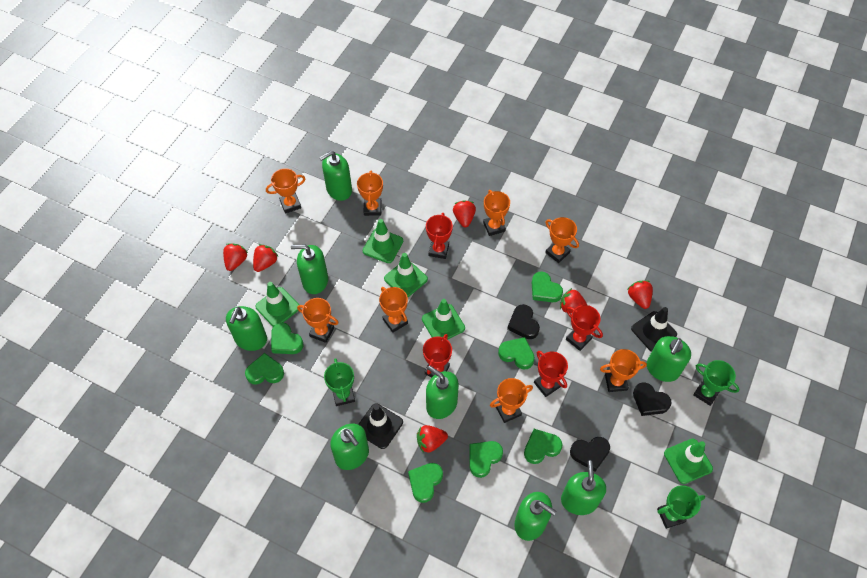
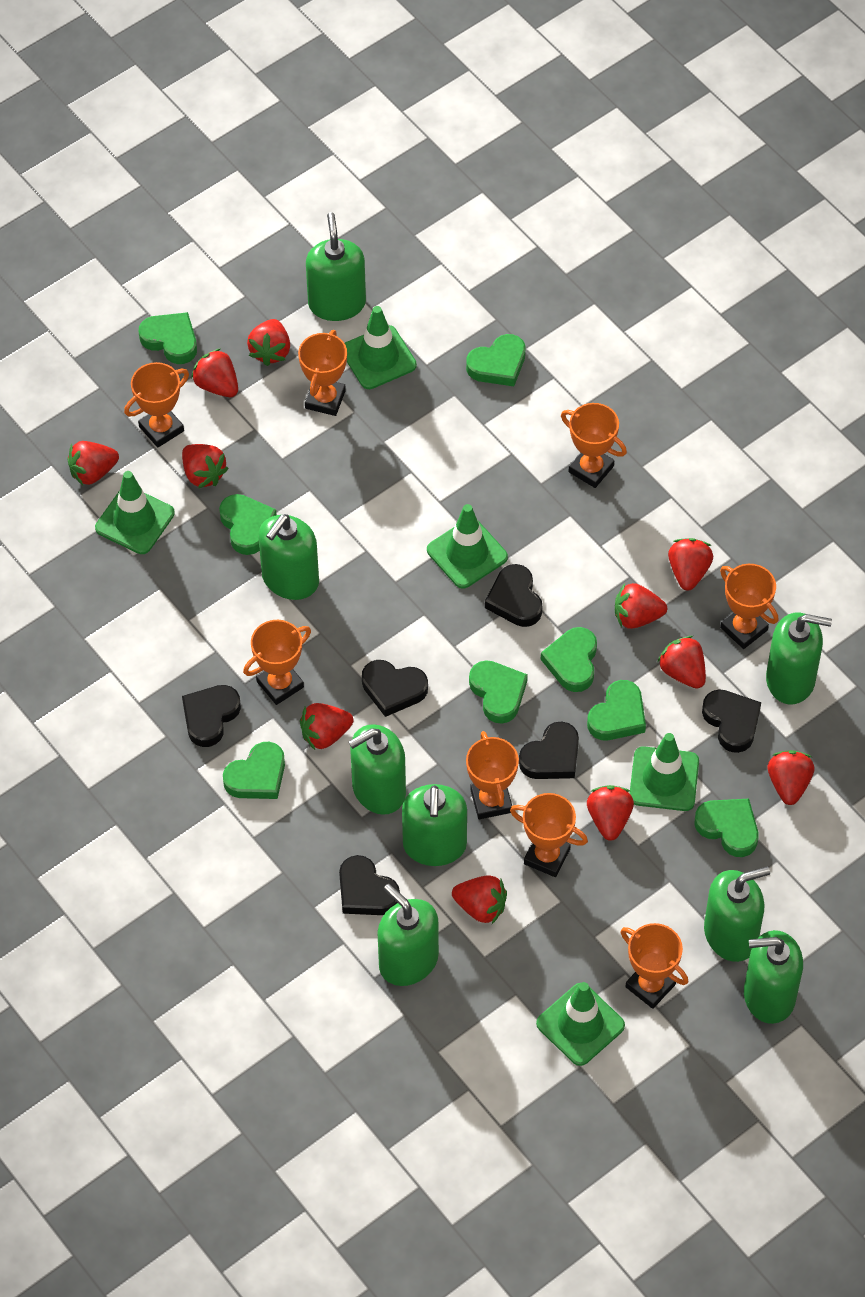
black heart: [507,304,540,339] [570,437,610,472] [633,382,672,416] = 3 -> [182,685,241,747] [339,855,400,915] [362,660,428,717] [485,564,542,627] [519,722,579,779] [702,689,761,753] = 6
black traffic cone: [358,403,403,449] [631,307,677,352] = 2 -> none = 0
green heart: [245,353,284,385] [271,323,304,354] [408,463,443,503] [469,441,503,478] [498,337,535,370] [524,429,562,464] [532,271,563,302] = 7 -> [139,312,197,364] [219,494,276,555] [223,742,285,799] [466,334,526,386] [469,660,528,724] [541,627,597,692] [587,680,646,740] [694,799,759,857] = 8
green trophy: [324,358,355,406] [657,485,705,529] [693,360,740,406] = 3 -> none = 0
red strawberry: [223,243,248,271] [253,244,278,272] [417,425,448,453] [453,200,476,227] [560,288,587,313] [627,281,653,309] = 6 -> [68,441,119,485] [182,444,229,488] [191,348,238,397] [247,319,290,366] [300,703,354,750] [452,875,507,924] [587,785,634,841] [615,583,667,629] [657,636,706,689] [668,538,713,591] [768,750,815,805] = 11
red trophy: [423,334,452,377] [426,213,453,259] [534,351,568,397] [566,305,603,351] = 4 -> none = 0

